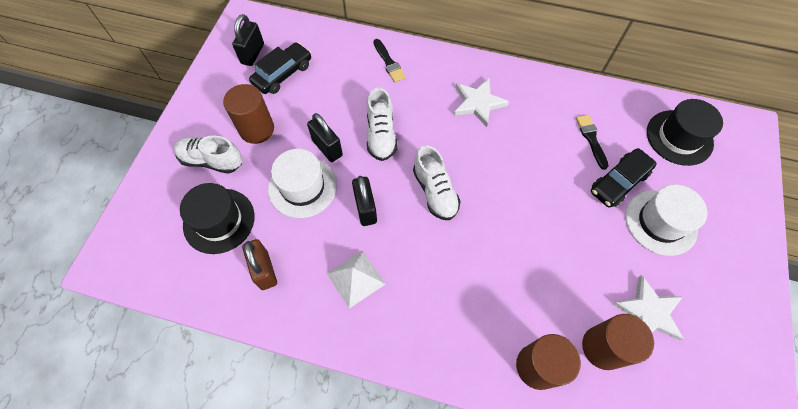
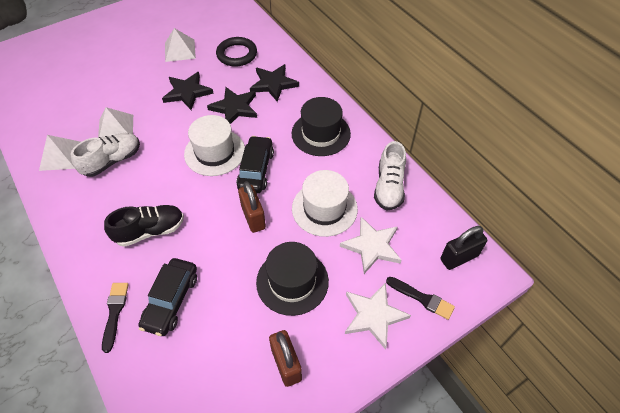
black padlock: [232,14,264,66] [307,113,343,162] [352,176,377,226] = 3 -> [440,226,487,270] = 1
black ring: none = 0 -> [216,37,257,67] = 1
black shoe: none = 0 -> [104,205,184,247] = 1
black star: none = 0 -> [162,72,214,110] [207,87,257,124] [250,64,299,102] = 3
brown cylinder: [223,84,274,144] [516,334,581,390] [582,314,654,370] = 3 -> none = 0
brown padlock: [242,239,277,290] = 1 -> [238,181,266,233] [269,330,302,387] = 2
white pyramid: [327,251,386,308] = 1 -> [39,135,80,171] [98,107,133,137] [165,28,196,62] = 3
white shoe: [173,136,243,174] [367,88,397,161] [413,145,461,220] = 3 -> [71,133,140,177] [374,141,406,210] = 2

